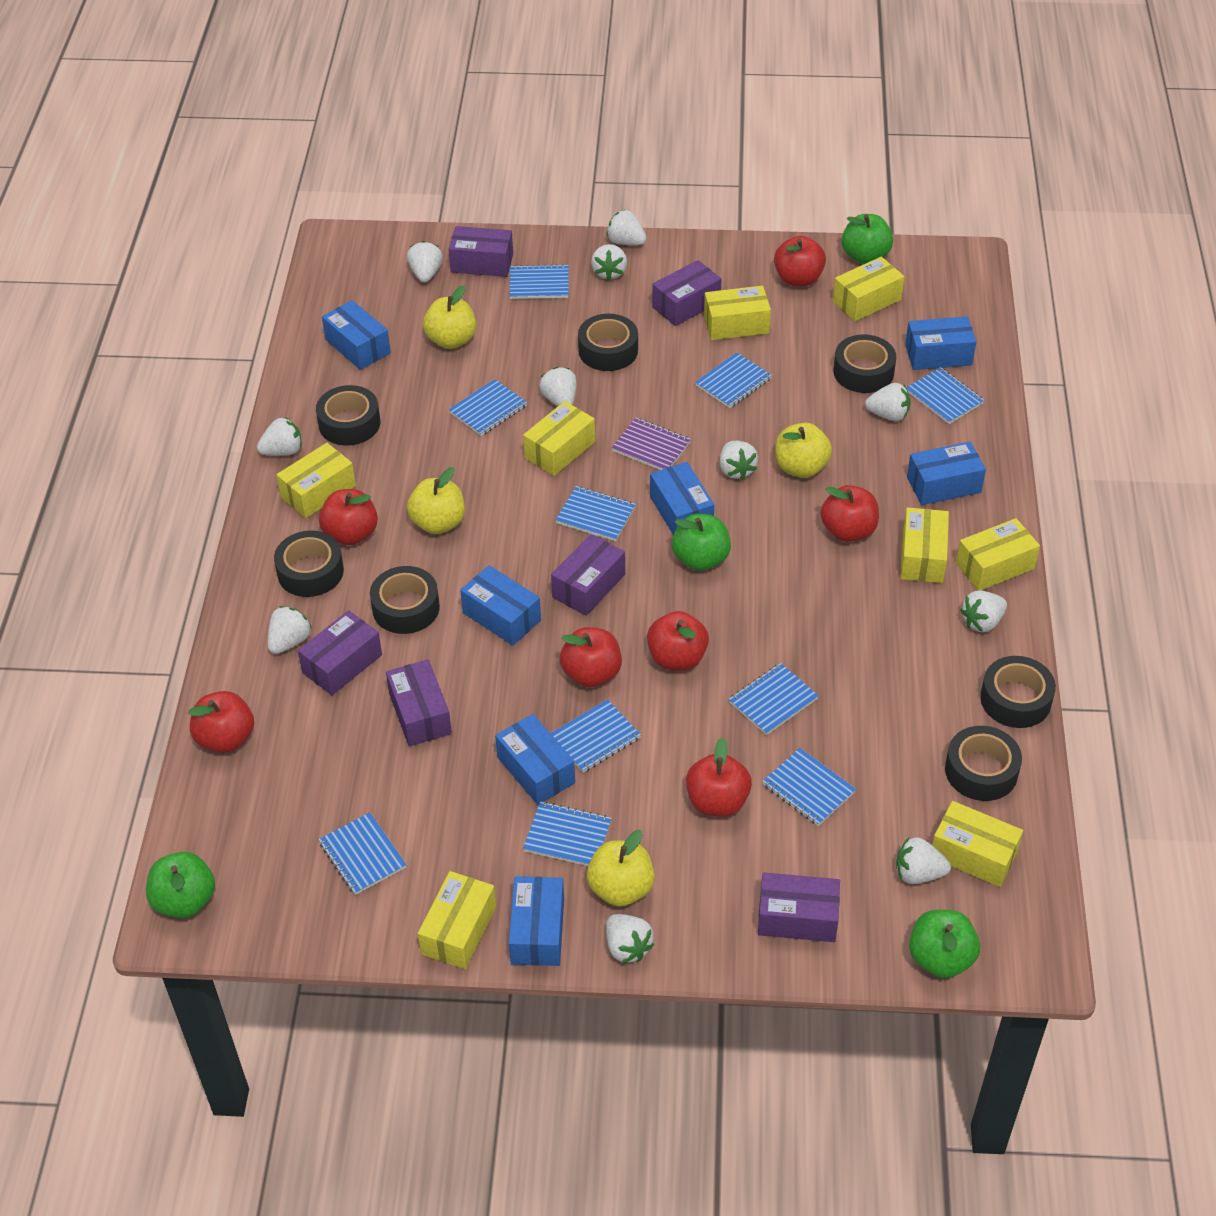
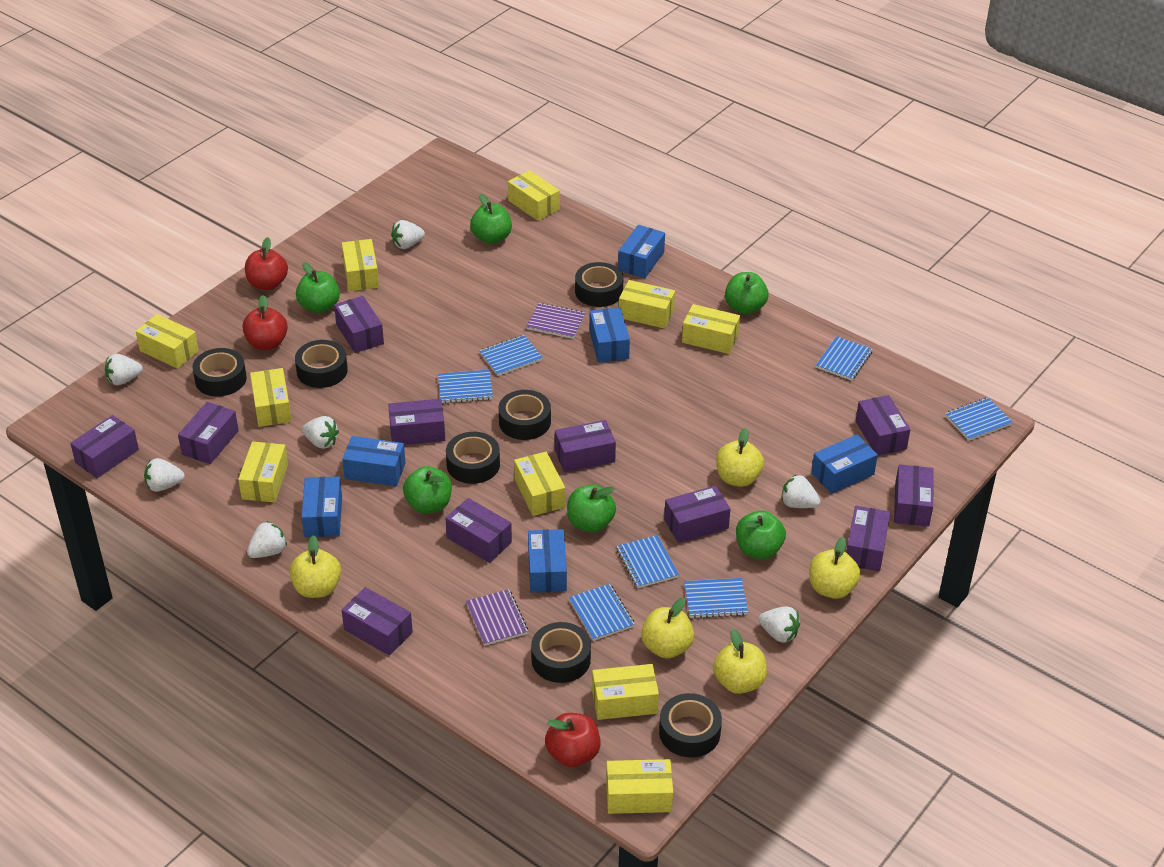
blue box: [322,300,391,370] [460,565,541,646] [495,714,575,805] [509,876,564,966] [650,462,714,535] [905,316,976,370] [907,442,986,505] = 7 -> [301,477,342,537] [342,436,405,486] [528,529,567,593] [589,307,630,363] [618,225,665,278] [811,435,878,494] = 6
blue notebook: [318,812,406,895] [449,379,527,436] [510,264,569,299] [523,801,612,866] [551,699,641,773] [556,486,636,541] [695,353,772,408] [729,663,819,735] [762,748,856,826] [906,367,984,424] = 10 -> [438,370,493,403] [480,335,543,376] [569,584,635,641] [617,535,679,588] [684,578,748,618] [816,336,873,381] [945,397,1013,441] = 7
green apple: [146,852,215,918] [672,514,731,571] [842,214,893,264] [909,910,980,978] = 4 -> [296,262,340,313] [403,466,452,514] [470,194,512,244] [567,485,616,533] [725,272,769,314] [736,510,786,559] = 6
purple box: [298,610,382,695] [386,659,452,746] [449,226,513,277] [551,534,625,616] [652,260,722,326] [758,872,840,942] = 6 -> [70,415,139,478] [178,402,239,464] [334,296,384,353] [342,587,413,656] [388,399,445,445] [446,498,512,563] [555,420,616,472] [664,485,730,543] [846,506,890,571] [856,395,910,455] [894,464,934,527] = 11
purple notebook: [612,418,691,470] = 1 -> [466,589,528,646] [526,303,585,339] = 2
red apple: [188,691,254,753] [319,489,378,545] [560,627,622,687] [647,611,709,671] [686,738,752,817] [774,236,826,287] [821,485,879,542] = 7 -> [242,295,288,350] [245,237,288,290] [545,713,601,767] = 3
white strawberry: [257,417,302,456] [268,606,312,654] [407,241,443,282] [539,367,576,406] [591,244,627,280] [606,210,646,245] [606,914,654,963] [720,441,758,480] [865,383,910,421] [896,837,951,884] [960,591,1007,632] = 11 -> [105,354,143,385] [144,458,185,492] [247,521,287,558] [302,416,339,449] [391,220,425,249] [758,606,800,643] [781,475,821,508] = 7
yellow apple: [407,467,465,534] [423,285,476,349] [587,830,655,907] [776,423,832,478] = 4 -> [289,535,341,598] [641,598,694,658] [713,629,767,694] [716,428,764,487] [809,537,861,599] = 5
yellow box: [276,443,356,518] [418,871,496,969] [523,401,595,476] [704,286,771,340] [833,257,904,321] [900,507,949,583] [932,801,1023,887] [956,518,1040,591] = 8 -> [136,314,199,369] [238,442,288,503] [250,368,292,427] [342,239,379,291] [508,170,560,221] [514,452,565,516] [592,664,659,720] [606,759,673,814] [619,280,675,329] [682,304,740,354] = 10

